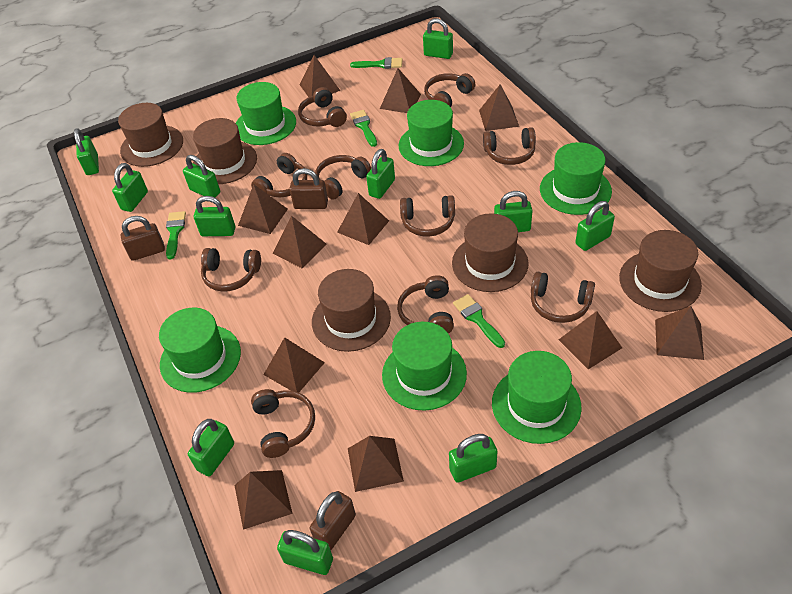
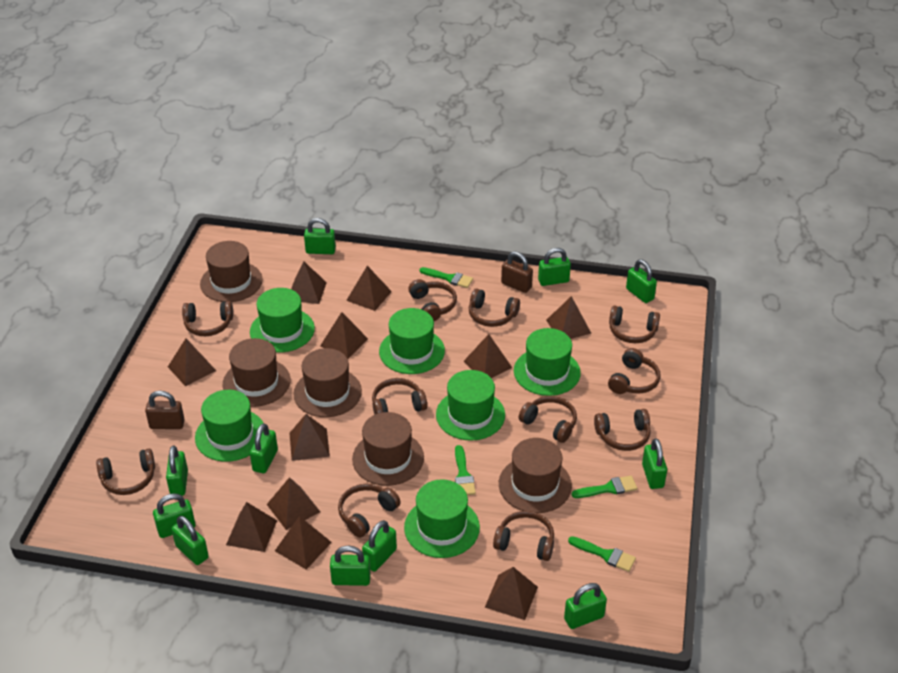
brown headphones: [201,248,261,292] [251,153,307,197] [251,389,315,458] [298,87,347,127] [315,155,371,200] [397,275,454,334] [400,195,455,237] [424,73,475,107] [483,127,536,165] [531,272,595,323] = 10 -> [96,449,155,495] [182,301,233,336] [338,484,401,538] [372,378,427,415] [408,279,457,321] [469,289,520,327] [493,511,554,561] [519,396,577,443] [594,409,651,451] [608,348,661,394] [609,306,660,343] = 11
brown padlock: [121,216,165,261] [289,168,328,209] [310,491,356,550] = 3 -> [145,391,185,429] [501,252,533,293] = 2

